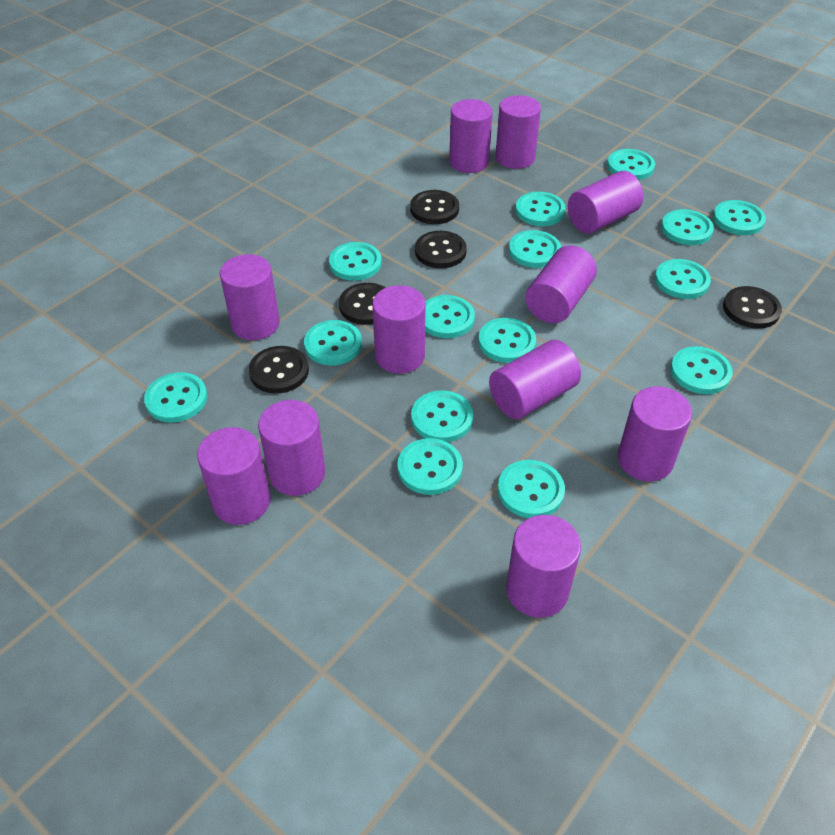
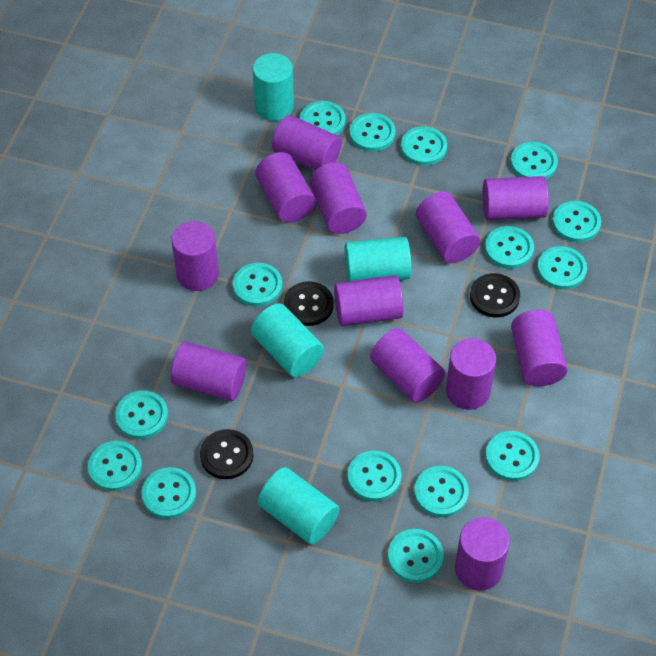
black button: [249,346,309,394] [339,283,386,325] [410,190,459,224] [415,231,467,268] [723,286,782,329] = 5 -> [200,429,254,479] [284,281,334,326] [470,273,520,317] = 3
purple cylinder: [197,427,271,525] [220,254,280,340] [258,400,325,496] [372,285,425,374] [449,99,493,173] [489,340,581,419] [495,95,541,169] [506,515,581,618] [525,245,597,323] [568,171,643,234] [618,386,692,482] = 11 -> [171,221,219,291] [171,342,246,401] [255,152,316,223] [272,115,342,170] [310,163,367,234] [334,275,404,326] [370,328,445,403] [416,192,480,263] [446,338,496,410] [455,517,510,591] [482,176,549,220] [511,310,567,386] = 12
turquoise cylinder: none = 0 -> [251,303,324,377] [252,53,294,121] [258,467,339,545] [345,237,411,281] = 4

